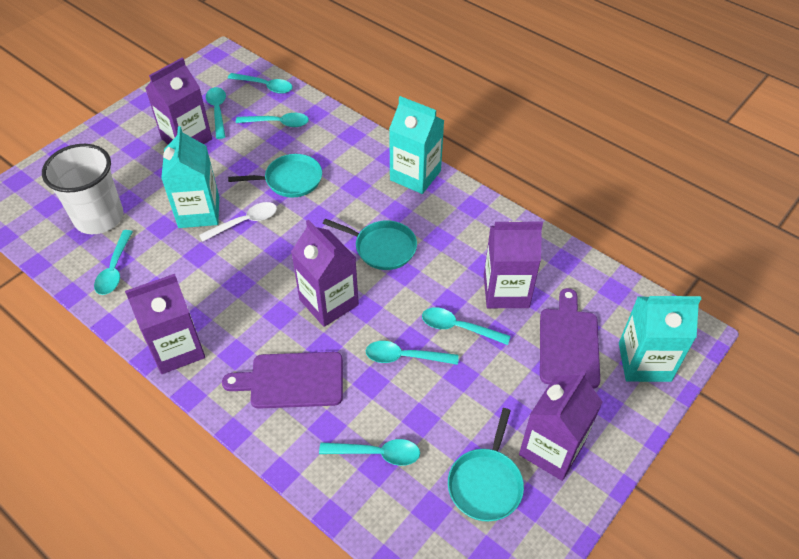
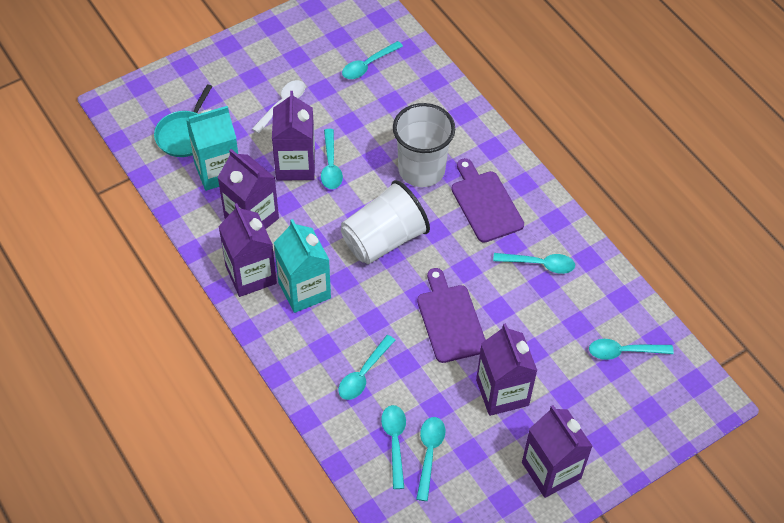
turquoise carton: [161,126,219,228] [389,96,444,194] [619,296,701,382] = 3 -> [186,106,238,191] [274,219,331,313] = 2
turquoise pan: [228,154,322,198] [323,219,417,270] [448,408,524,522] = 3 -> [154,84,212,157] = 1
white cup: [42,144,123,234] = 1 -> [341,180,430,264] [393,103,455,187] = 2

